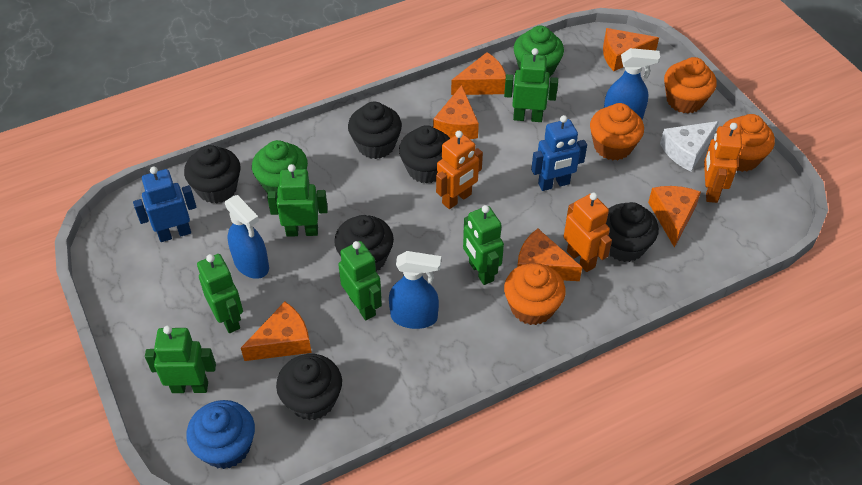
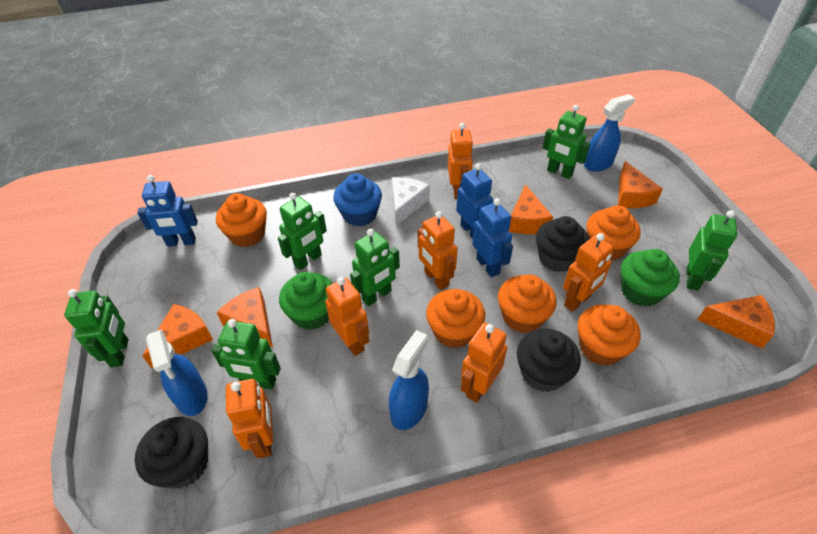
black cupcake: [184,145,240,204] [276,354,342,420] [334,215,394,272] [348,102,402,159] [399,125,450,184] [605,202,659,262] = 6 -> [135,417,208,489] [517,329,581,392] [536,216,589,272] = 3
blue robot: [133,166,196,242] [531,115,587,191] = 2 -> [137,175,198,247] [456,163,494,239] [472,198,513,277] = 3
orange cheese: [241,302,312,361] [433,85,479,139] [451,52,506,95] [517,229,582,281] [603,28,659,71] [648,186,701,248] = 6 -> [142,304,213,368] [217,287,273,347] [508,184,553,234] [618,161,663,208] [697,295,775,348] = 5
orange cupcake: [504,263,566,325] [590,103,644,160] [664,57,717,114] [723,114,775,172] = 4 -> [216,193,267,247] [426,289,485,348] [498,274,556,333] [578,304,641,366] [587,205,641,260] = 5
orange robot: [436,131,483,209] [564,193,612,272] [704,123,742,203] = 3 -> [226,379,273,458] [325,277,369,356] [418,211,458,290] [448,123,473,199] [461,323,507,403] [563,233,614,312] = 6

